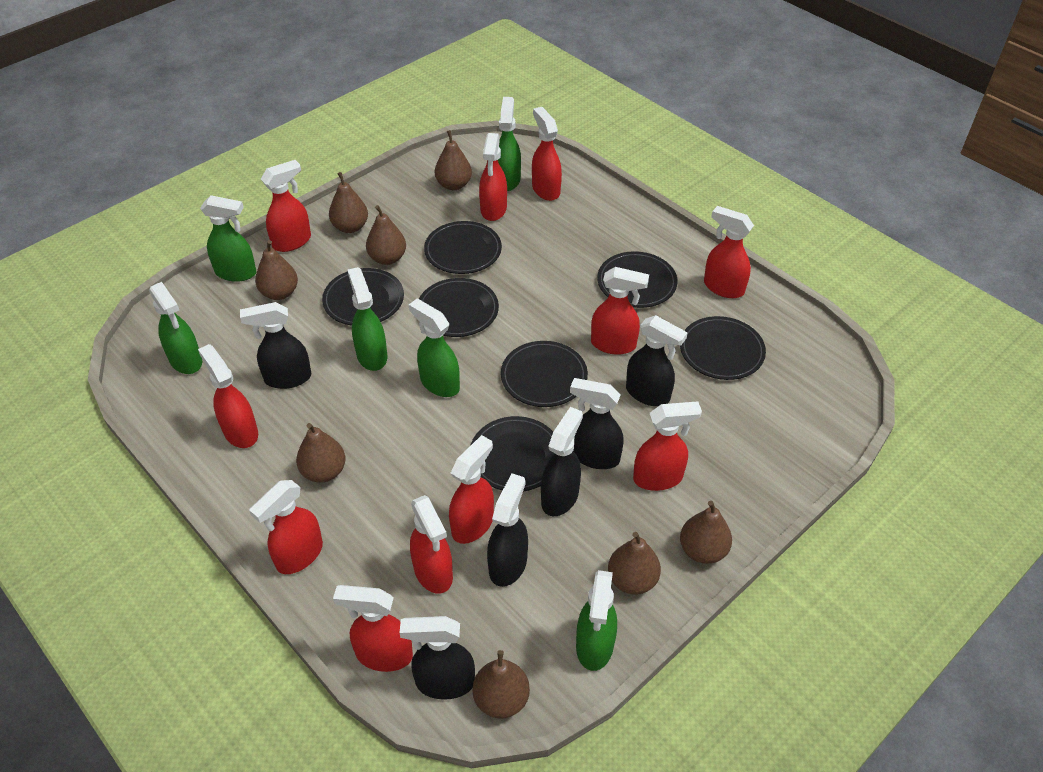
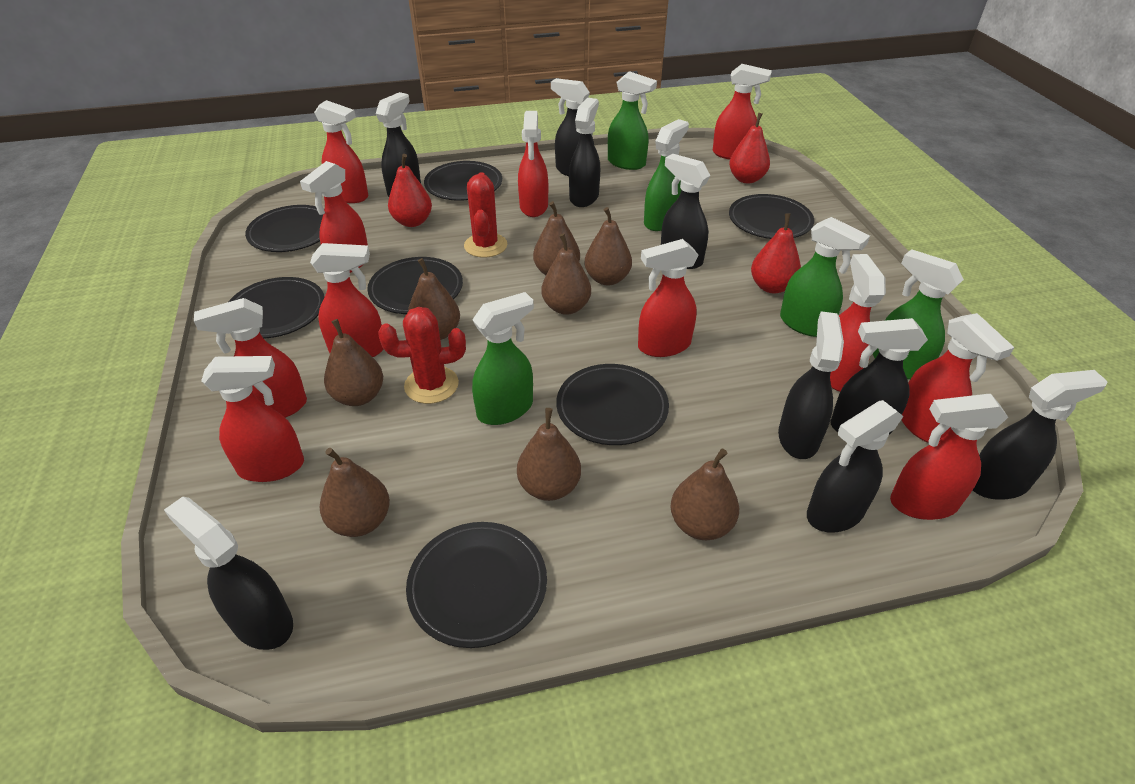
black spray bottle: [240,302,311,389] [400,616,475,700] [487,473,528,587] [541,407,583,516] [570,378,624,469] [626,315,688,406] = 6 -> [164,497,293,650] [376,92,421,197] [551,78,594,176] [569,98,600,207] [661,154,711,269] [778,311,844,459] [807,400,904,533] [830,318,928,435] [973,370,1108,500] = 9
green spray bottle: [149,282,202,374] [200,195,256,282] [348,267,387,371] [409,299,460,397] [498,97,521,191] [576,570,617,671] = 6 -> [472,292,534,425] [608,71,657,170] [644,119,689,231] [780,217,870,337] [873,249,964,380] = 5
red cactus: none = 0 -> [378,307,466,404] [464,172,507,258] = 2
red pear: none = 0 -> [388,154,432,227] [729,113,770,184] [751,213,801,294] = 3

